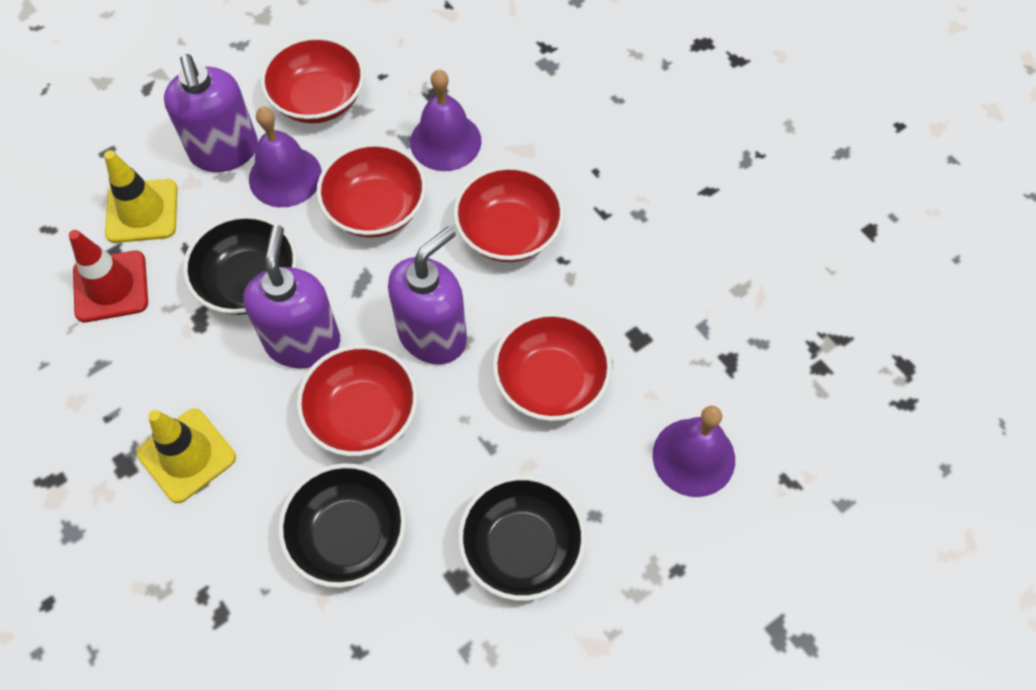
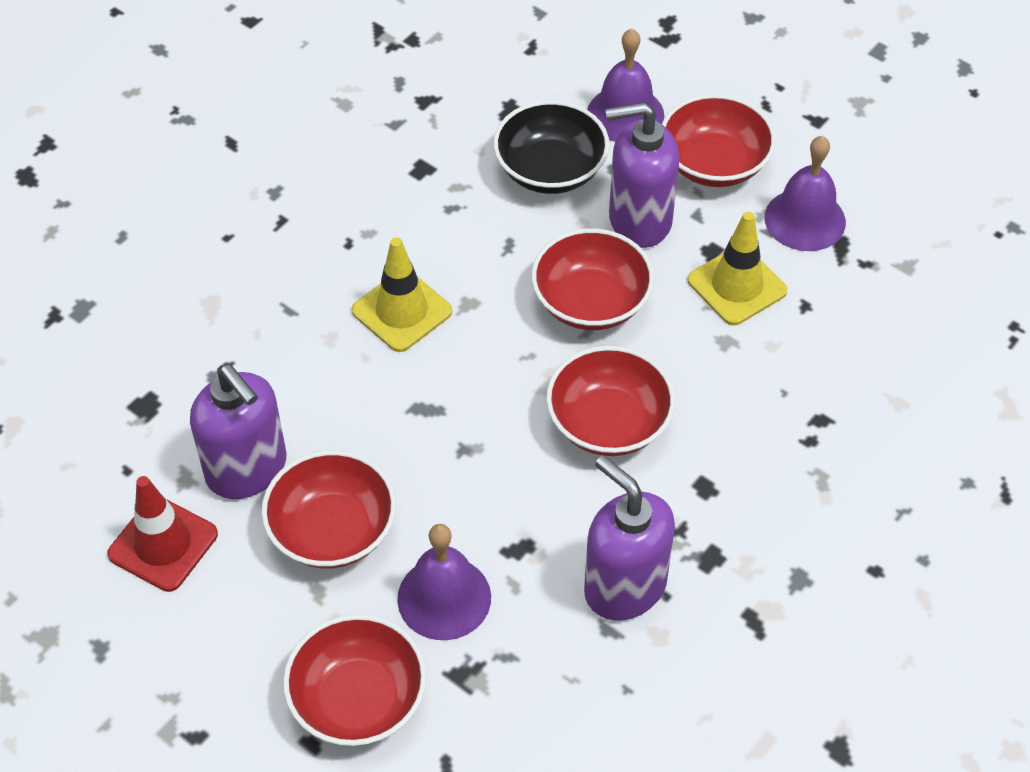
black bowl: [183,214,297,315] [278,463,406,588] [458,475,586,601] = 3 -> [493,100,610,194] = 1

